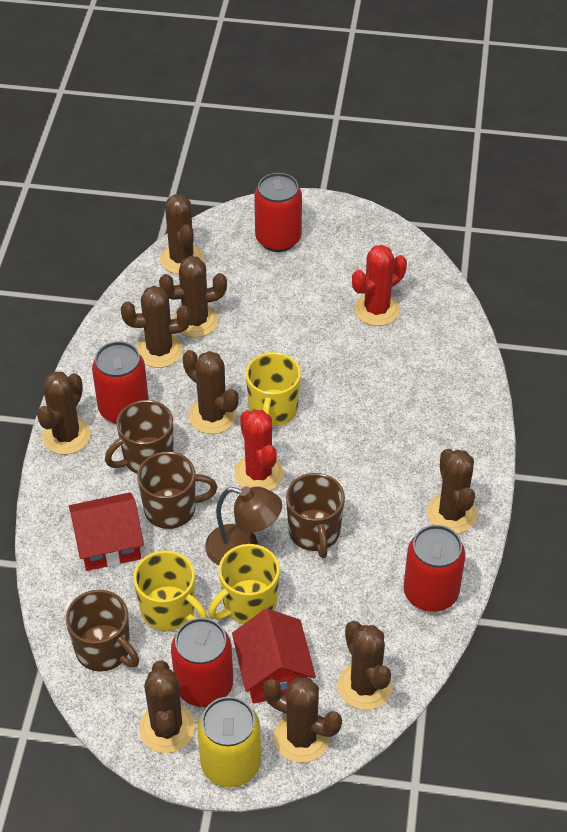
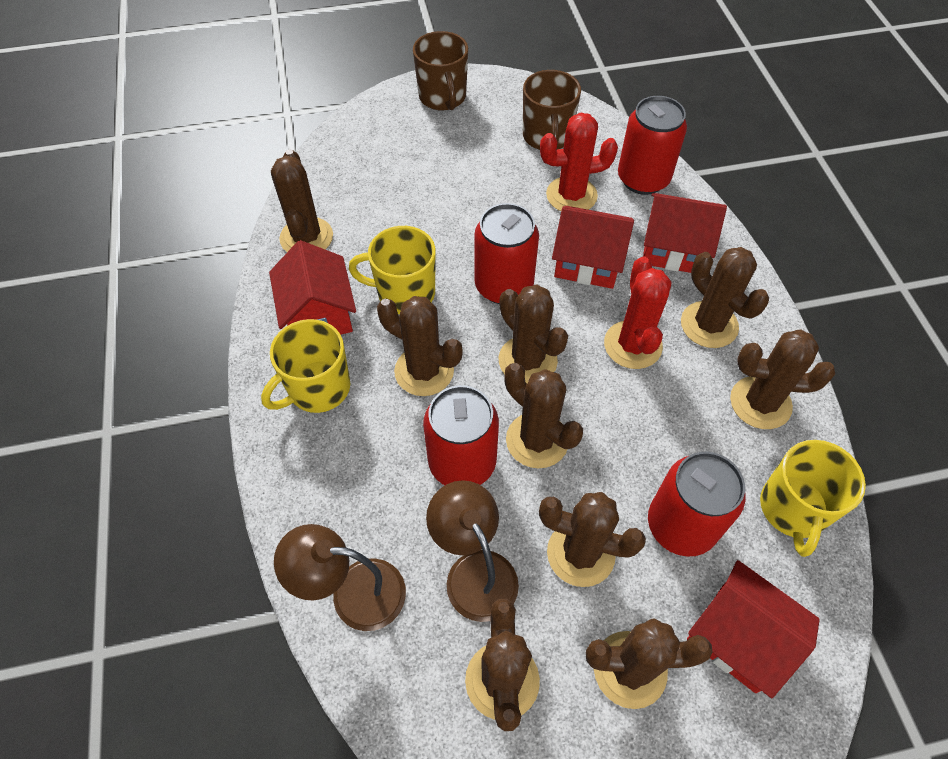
brown lamp: [205,486,282,565] = 1 -> [274,524,406,631] [426,480,519,622] = 2
brown mug: [66,590,139,672] [105,400,174,474] [137,452,217,529] [286,473,345,558] = 4 -> [413,31,468,111] [523,70,581,150] = 2
red house: [69,492,144,571] [232,609,316,704] = 2 -> [269,240,356,334] [552,206,634,289] [643,193,727,273] [687,560,820,698] = 4
yellow can: [197,696,261,788] = 1 -> none = 0

